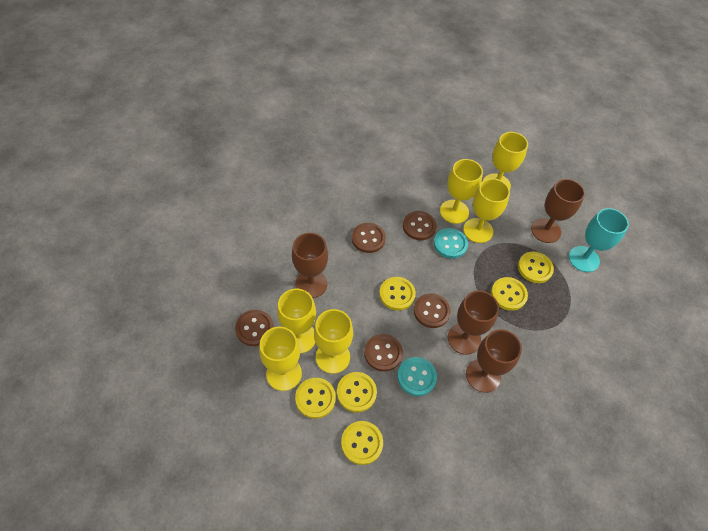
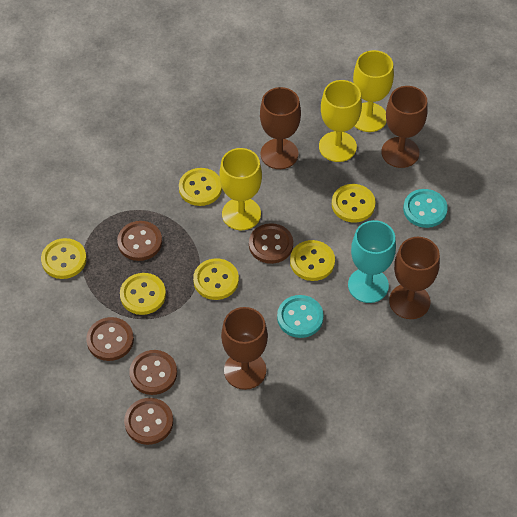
yellow goblet: [259,327,302,391] [277,289,316,354] [314,309,353,374] [440,159,483,224] [463,178,510,243] [483,132,528,189] = 6 -> [219,148,262,230] [319,80,362,162] [353,50,394,132] = 3

